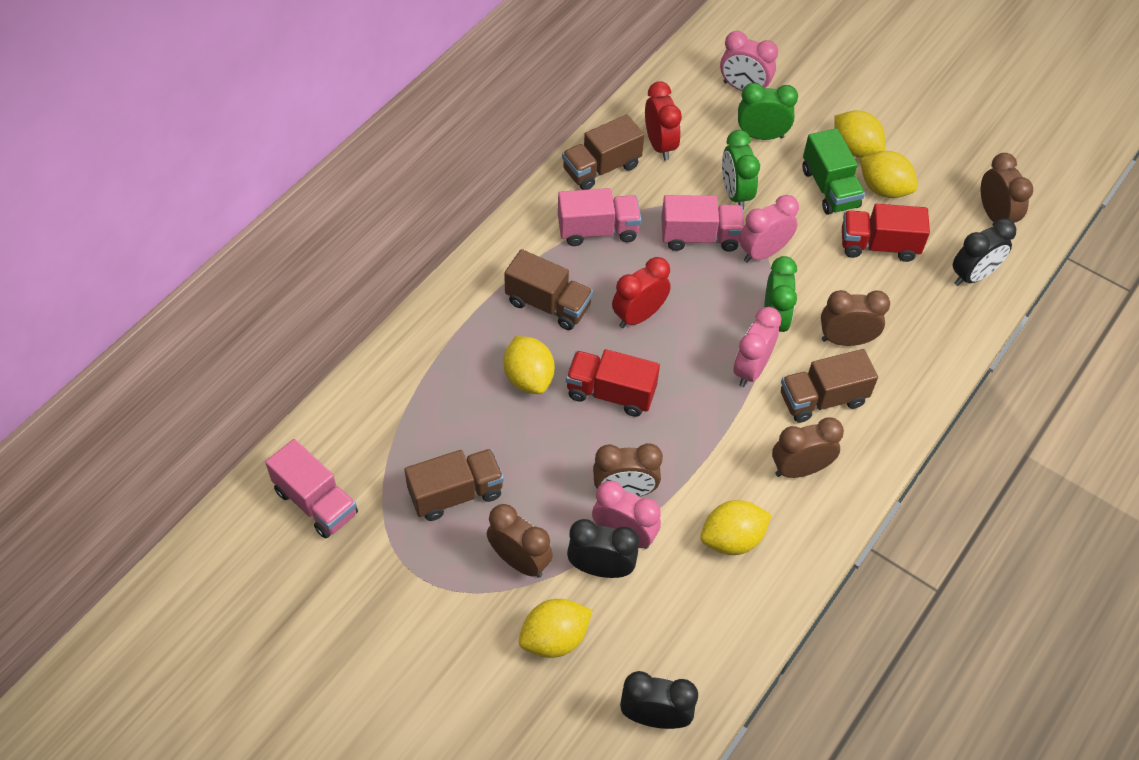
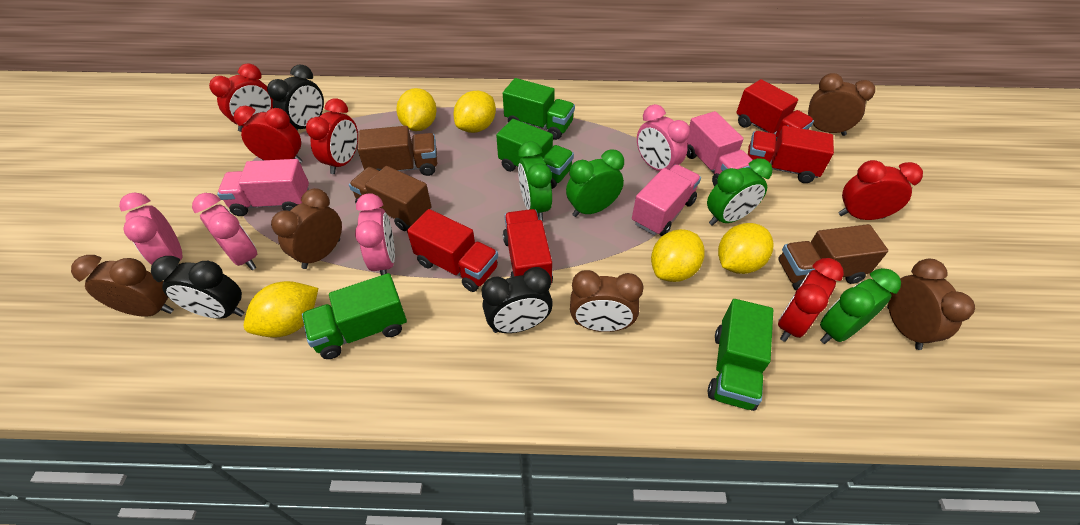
brown truck: [404,449,504,521] [504,249,593,330] [562,114,644,190] [781,349,878,423] = 4 -> [349,166,432,231] [357,126,437,176] [778,224,888,291] = 3
green clock: [722,130,760,210] [738,83,798,140] [764,256,797,332] = 3 -> [518,141,552,221] [566,149,624,217] [707,158,773,226] [820,268,901,344] = 4
green truck: [802,128,865,215] = 1 -> [302,273,407,359] [496,119,574,189] [503,78,575,140] [708,299,773,411] = 4
red clock: [612,257,671,328] [645,81,682,160] = 2 -> [209,63,273,132] [234,106,302,163] [306,99,358,174] [778,258,844,342] [838,160,923,220] = 5
red truck: [566,349,660,417] [842,204,930,262] = 2 -> [407,209,498,292] [503,209,553,284] [736,79,814,140] [748,126,834,183] = 4

